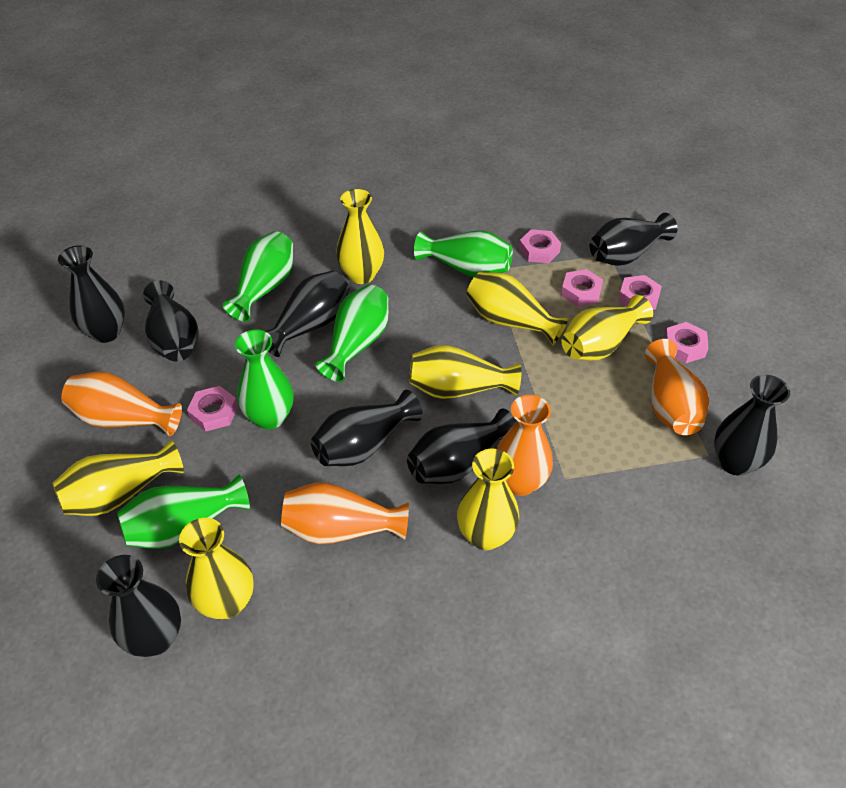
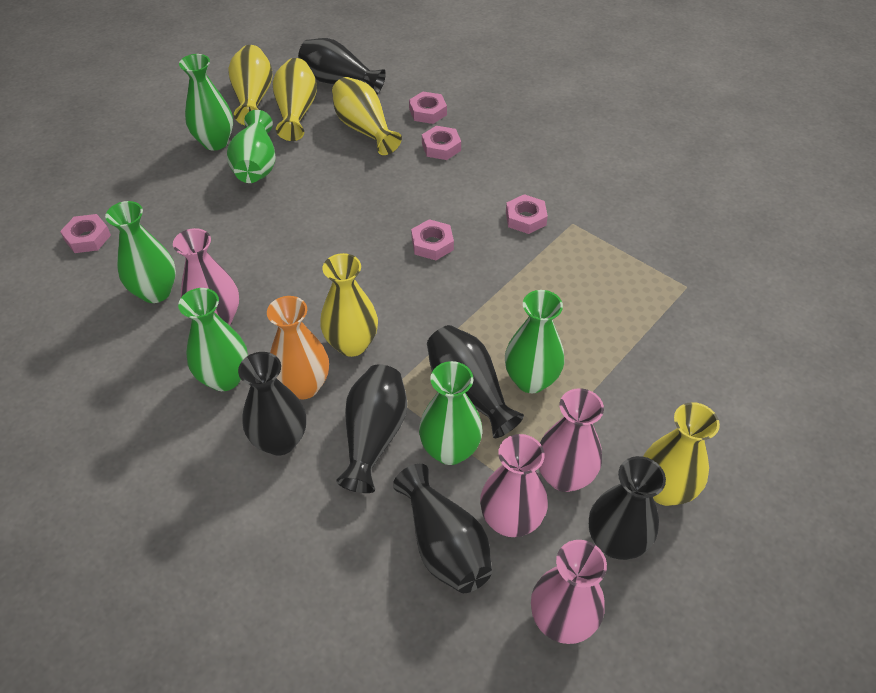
black vase: [58,245,125,343] [96,555,181,657] [143,280,199,361] [265,271,350,357] [311,390,423,466] [407,409,516,484] [590,213,677,266] [714,375,790,476] = 8 -> [238,352,306,455] [298,38,386,94] [336,364,408,493] [393,464,492,593] [427,325,524,438] [589,456,666,560] = 6
green vase: [117,474,250,549] [222,231,293,322] [235,330,294,430] [315,285,389,382] [414,230,513,277] = 5 -> [105,201,176,303] [178,288,248,391] [179,54,233,150] [227,110,276,183] [419,361,483,465] [505,290,564,393] = 6
orange vase: [61,371,182,437] [281,482,409,544] [497,395,553,496] [645,339,709,435] = 4 -> [267,296,329,399] = 1
pink vase: none = 0 -> [173,228,239,325] [480,434,548,537] [531,540,607,644] [538,388,604,492] = 4
yellow vase: [52,440,184,516] [179,518,254,619] [336,189,384,284] [409,345,521,399] [457,449,519,550] [466,272,569,346] [561,295,653,360] = 7 -> [228,45,273,125] [273,58,317,141] [320,253,378,357] [332,77,402,155] [643,402,720,506] = 5

